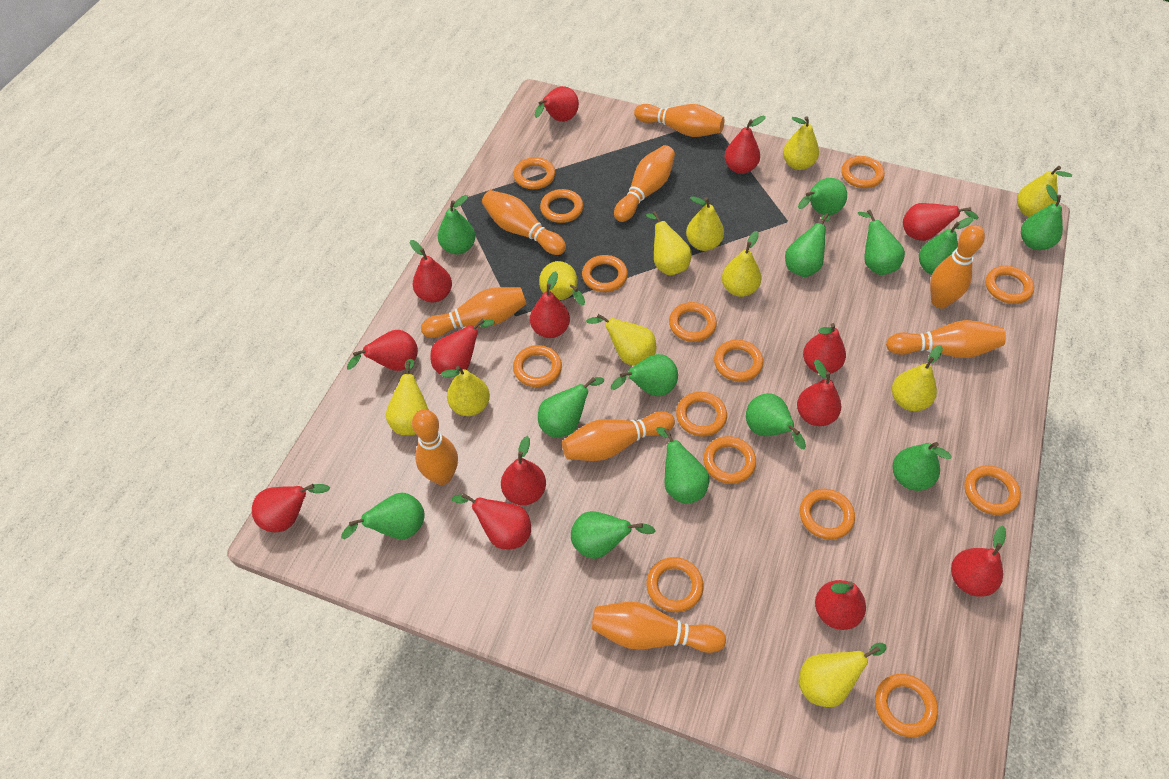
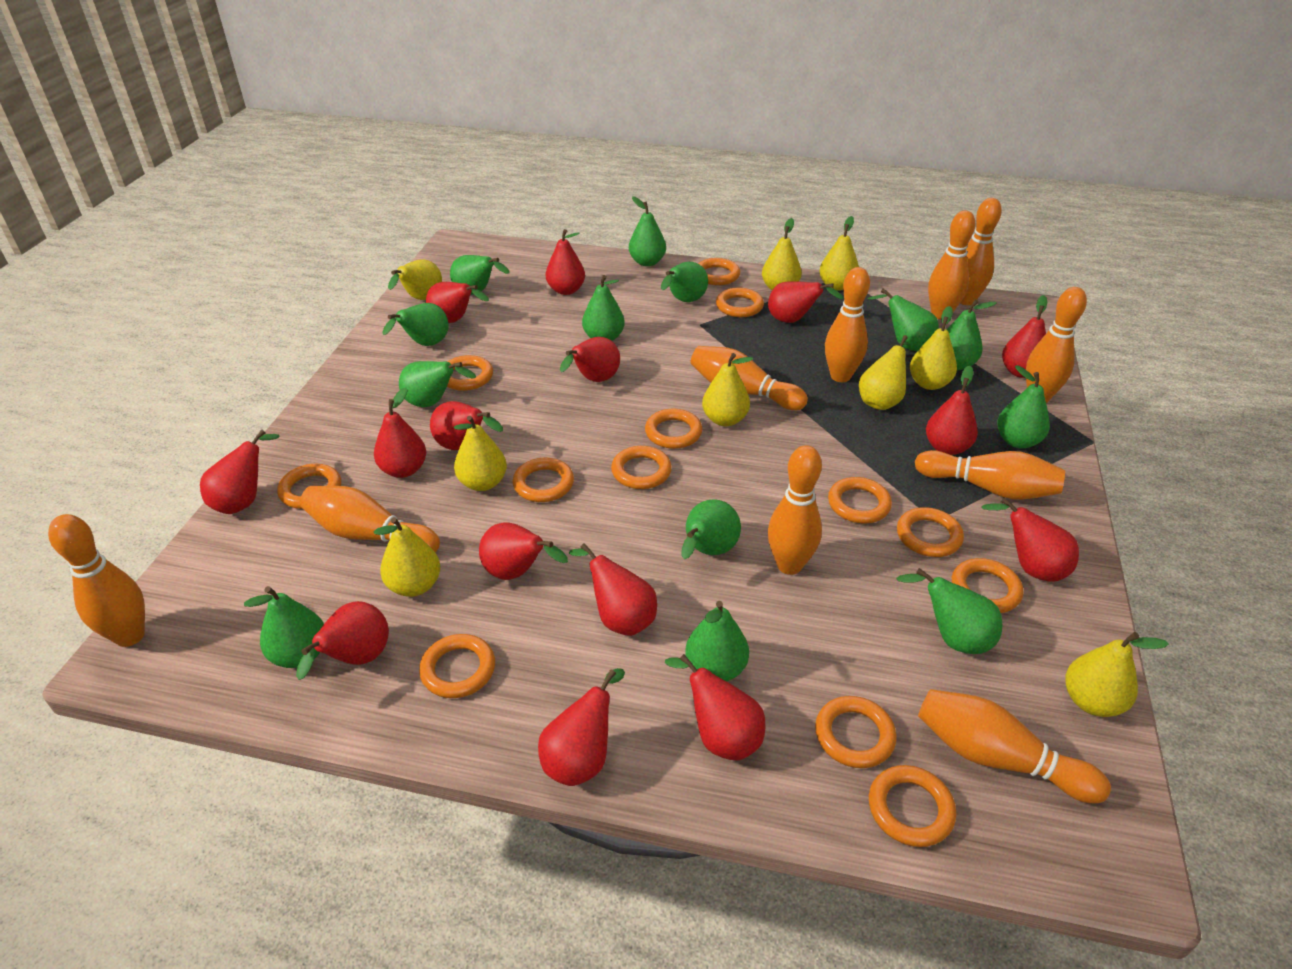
orange bowling pin: [412,409,458,485] [421,287,526,338] [482,190,566,255] [562,411,675,461] [591,602,726,653] [614,145,675,222] [634,104,725,137] [886,320,1006,358] [930,225,985,308] = 9 -> [48,514,145,647] [300,486,440,553] [691,346,808,410] [768,445,822,575] [825,267,870,382] [915,450,1065,499] [918,689,1111,803] [928,211,976,319] [960,198,1002,305] [1026,287,1087,403] = 10
orange ring: [513,157,555,189] [513,345,562,387] [540,189,583,223] [582,255,628,292] [646,557,704,612] [669,302,717,342] [676,392,727,437] [703,436,756,484] [714,340,763,382] [800,489,855,540] [841,156,885,188] [875,674,938,737] [964,465,1021,515] [985,266,1034,304] = 14 -> [277,464,341,509] [419,634,495,698] [447,355,493,391] [512,458,574,502] [611,446,672,489] [645,409,702,449] [698,258,740,285] [716,288,764,317] [815,696,897,768] [828,477,892,523] [869,765,956,847] [897,507,964,557] [952,558,1023,613] = 13
red pear: [252,484,330,532] [347,330,418,371] [410,240,452,302] [430,319,494,375] [452,493,531,549] [501,436,546,505] [530,271,570,338] [534,86,579,122] [724,116,766,174] [797,360,841,426] [803,323,846,374] [815,580,866,630] [903,203,979,241] [951,526,1006,597] = 14 -> [200,429,279,514] [296,601,389,680] [374,388,426,478] [426,282,489,323] [430,401,503,450] [479,522,568,580] [538,668,625,786] [546,229,585,295] [560,337,620,382] [569,543,657,636] [665,654,765,760] [768,281,844,323] [926,366,978,455] [981,498,1079,582] [1002,295,1047,378] = 15
yellow pear: [386,359,429,435] [441,366,490,416] [539,261,585,305] [586,314,656,365] [646,211,692,276] [686,196,724,251] [722,231,761,297] [783,116,819,170] [799,643,887,707] [892,345,943,411] [1017,166,1072,217] = 11 -> [374,517,441,597] [388,259,442,300] [454,416,507,491] [702,353,753,426] [762,218,802,290] [819,216,859,291] [859,335,909,410] [910,306,957,390] [1065,632,1169,717] = 9

